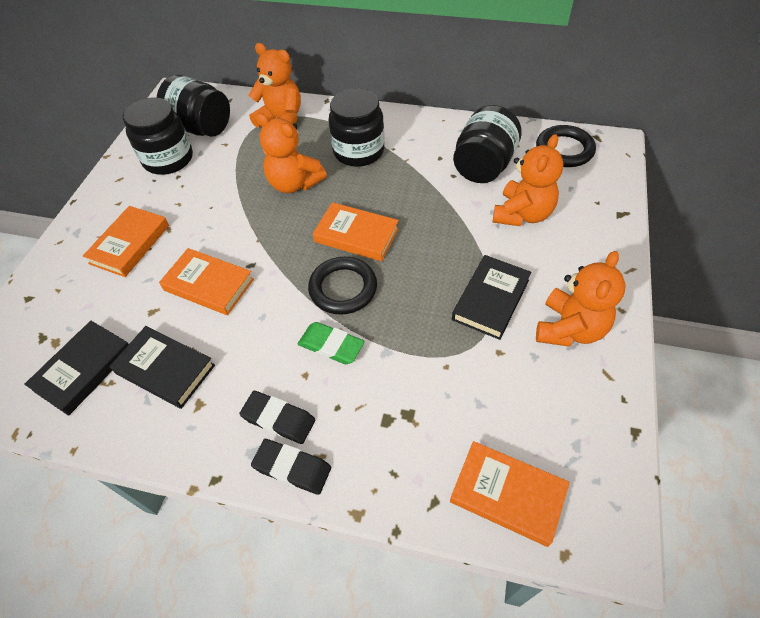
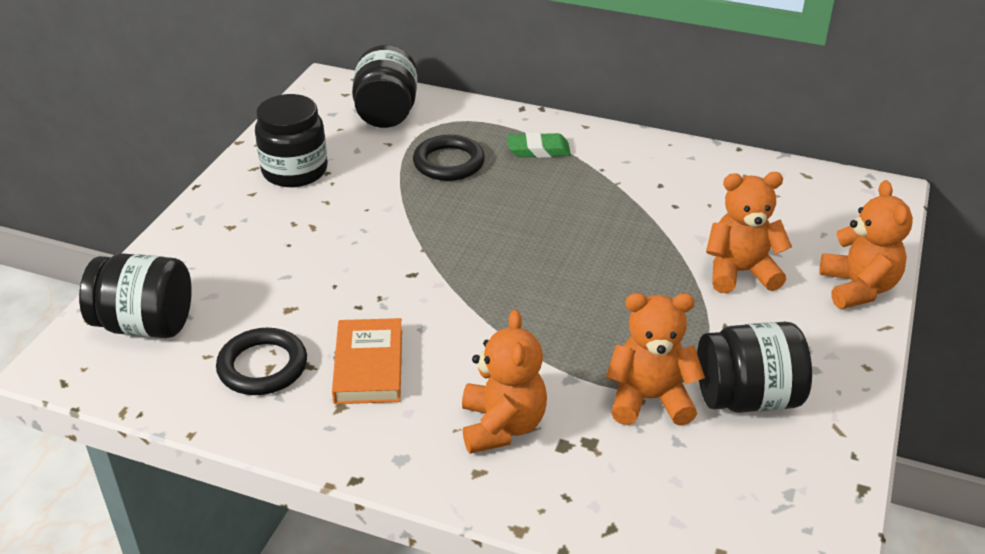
black book: [24,321,129,416] [109,326,215,409] [452,255,531,340] = 3 -> none = 0
black eraser: [239,391,315,444] [251,439,331,495] = 2 -> none = 0
orange book: [83,206,169,277] [159,248,254,315] [313,202,399,261] [450,441,570,547] = 4 -> [332,318,402,404] = 1

